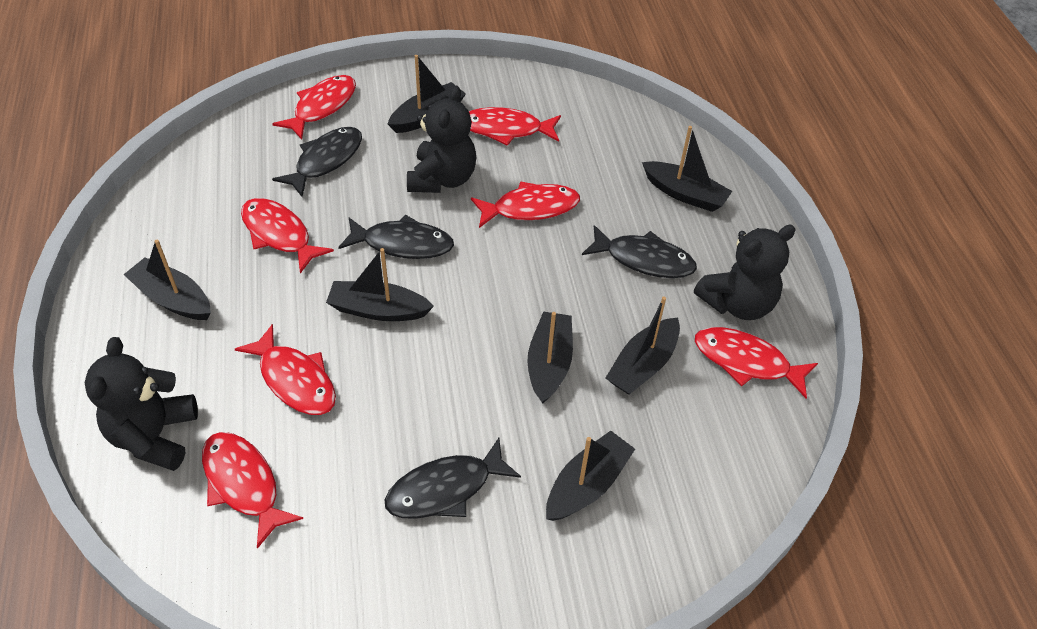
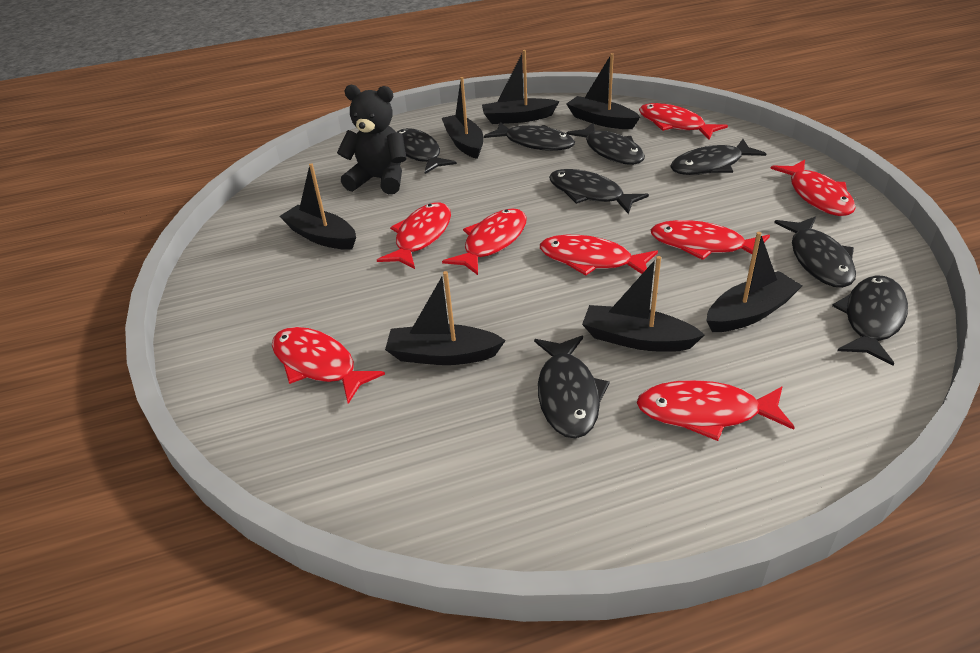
black fish: [272,127,362,197] [338,215,454,259] [385,438,521,519] [582,225,697,278] = 4 -> [396,128,457,174] [484,122,575,151] [534,336,610,439] [549,169,649,214] [567,123,645,165] [670,139,766,175] [774,217,856,288] [832,275,908,366] = 8
black teddy bear: [85,337,198,471] [407,86,476,193] [694,225,796,320] = 3 -> [337,85,407,194] = 1
red fish: [202,432,303,549] [235,324,336,415] [241,198,334,274] [272,75,356,140] [469,107,561,146] [471,181,580,228] [695,327,818,398] = 7 -> [272,327,385,404] [377,202,451,269] [442,208,527,275] [540,235,658,276] [637,380,795,441] [639,103,728,140] [651,220,770,260] [770,160,856,216] = 8

